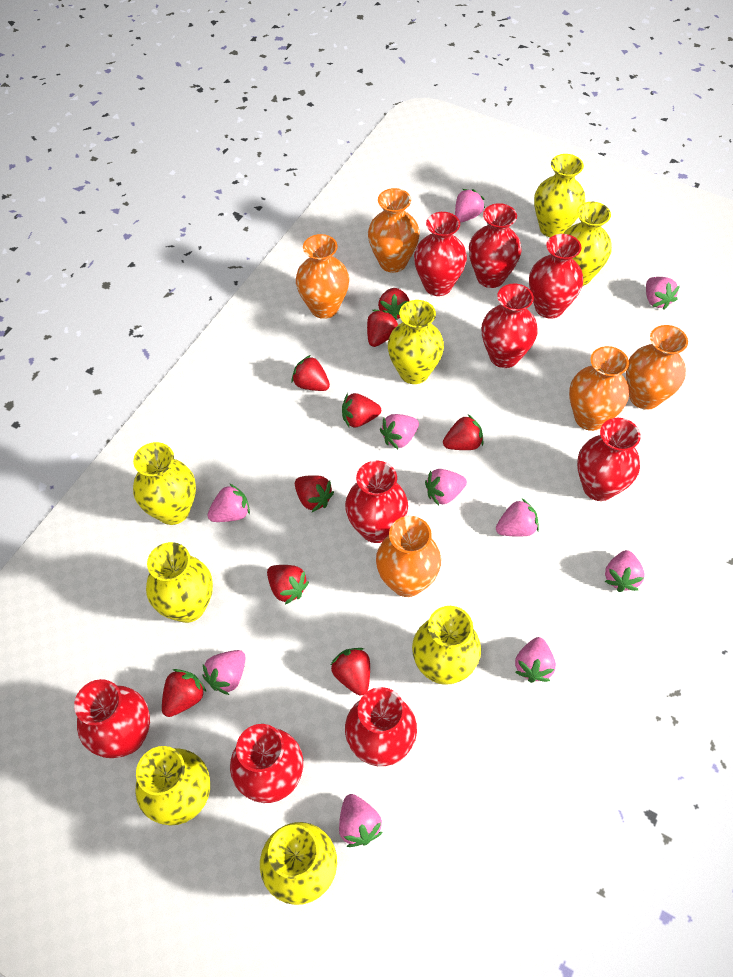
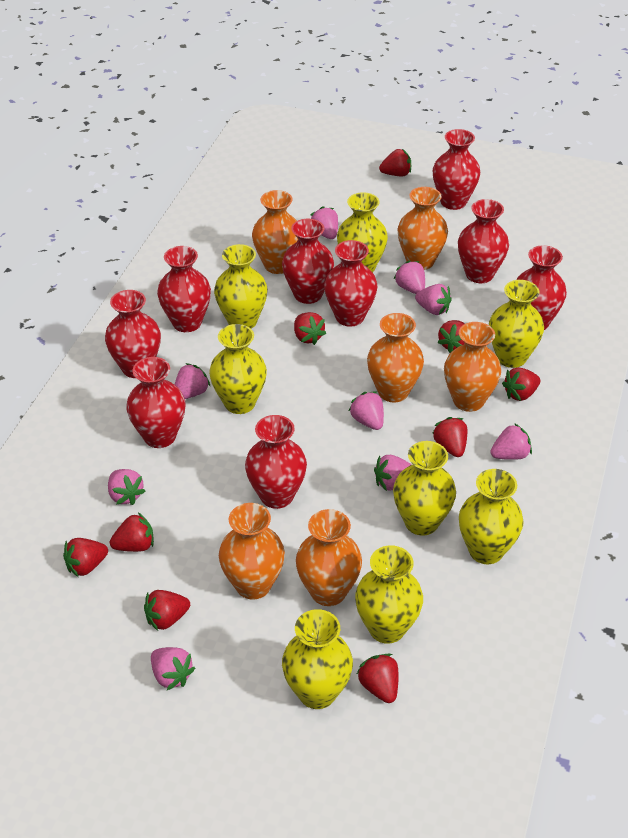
orange vase: [296,234,349,319] [368,188,420,273] [376,516,441,597] [569,346,629,431] [626,325,688,410] = 5 -> [219,503,285,600] [252,190,298,274] [296,509,362,606] [367,313,424,402] [397,187,448,270] [444,322,501,412] = 6
pink strawberry: [203,650,246,695] [207,483,250,522] [339,794,383,847] [380,414,419,449] [425,469,467,506] [455,189,485,223] [496,499,539,537] [515,637,556,683] [604,550,645,592] [646,277,680,310] = 10 -> [108,469,145,505] [151,647,195,690] [175,363,210,399] [311,206,338,239] [349,392,384,430] [374,455,412,491] [394,260,425,294] [415,284,452,315] [490,423,532,460] = 9

